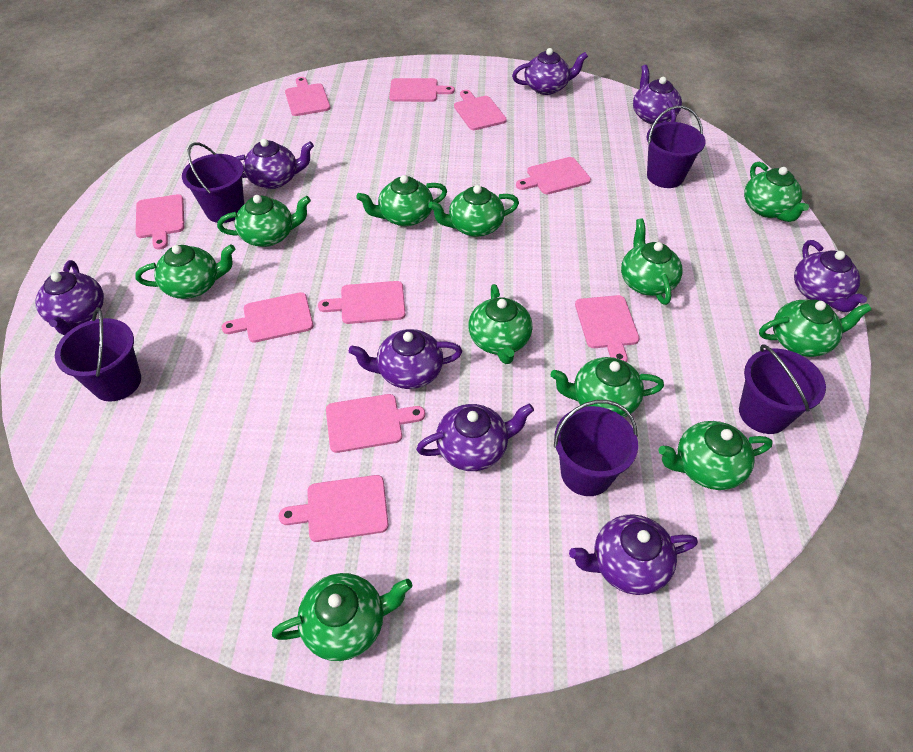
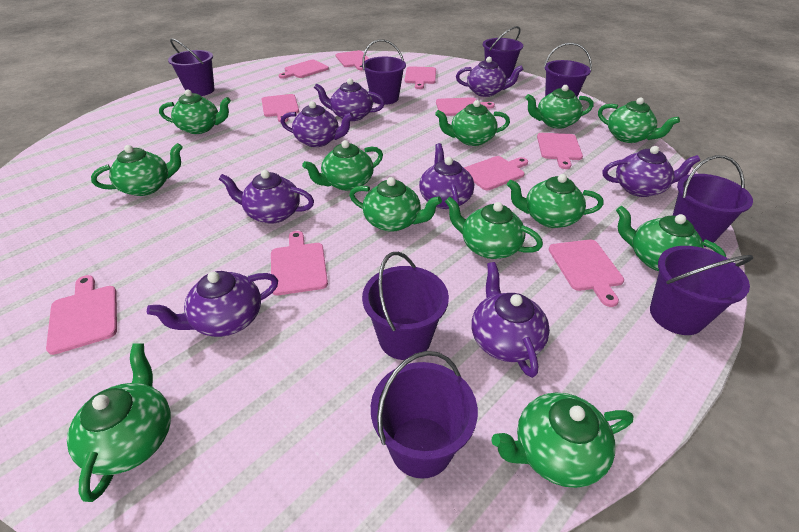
green teapot: [135,244,235,299] [217,195,311,247] [272,573,412,661] [356,175,447,226] [428,185,519,237] [468,284,533,364] [550,357,664,417] [621,218,683,305] [659,421,773,490] [744,162,809,222] [759,299,872,357] = 11 -> [67,343,171,502] [91,143,183,196] [159,90,231,134] [302,140,383,191] [349,177,442,232] [435,100,510,146] [445,197,543,259] [492,393,633,488] [507,174,604,228] [525,85,594,129] [598,98,680,143] [616,206,726,271] = 12
purple bucket: [55,307,141,401] [182,142,244,223] [554,400,638,496] [647,106,706,188] [739,344,826,434] = 5 -> [168,38,215,96] [362,39,406,105] [362,252,449,360] [371,351,478,479] [483,26,523,79] [544,43,592,97] [650,246,753,335] [673,155,753,247] = 8

